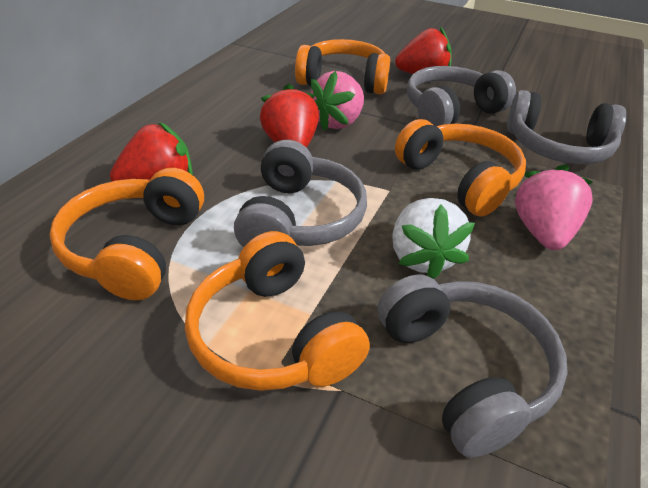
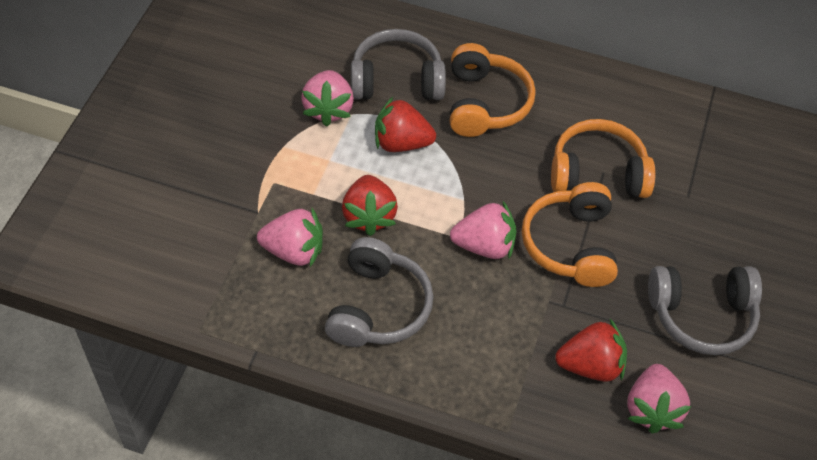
grey headphones: [234,140,367,247] [378,274,568,458] [407,66,516,126] [507,90,626,164] = 4 -> [325,237,433,347] [351,29,446,100] [648,266,762,355] = 3
orange headphones: [49,168,204,300] [185,231,370,391] [295,39,390,95] [395,119,526,216] = 4 -> [450,43,536,137] [522,182,618,287] [551,119,655,198] = 3
pink strawberry: [311,71,364,131] [514,164,593,250] = 2 -> [257,208,323,267] [301,70,354,127] [450,201,517,259] [627,364,691,434] = 4
white strawberry: [392,198,475,279] = 1 -> none = 0

